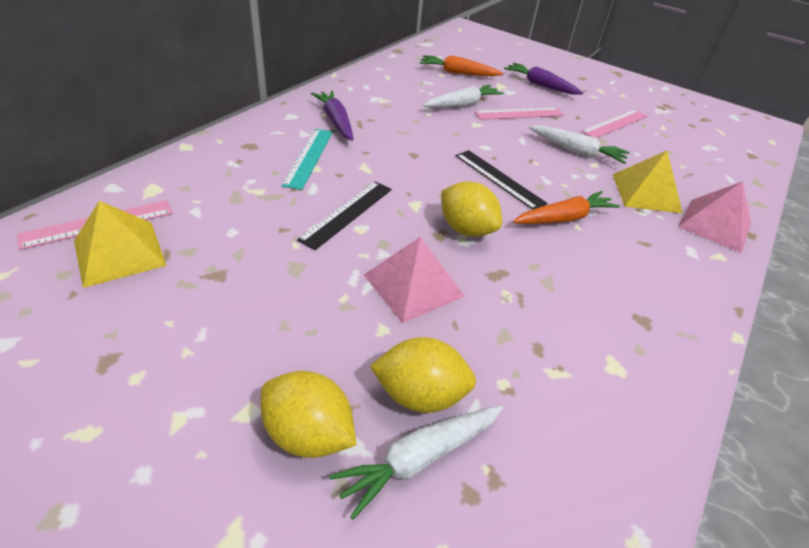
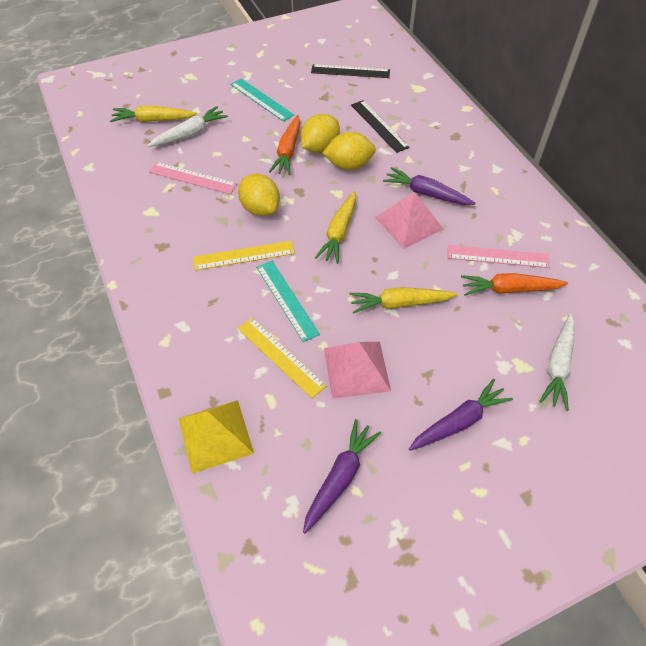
pink ruler: [18,200,172,250] [475,107,564,120] [581,110,647,138] = 3 -> [149,162,237,194] [448,245,550,268] = 2
purple carrot: [311,90,354,141] [504,63,583,95] = 2 -> [303,419,381,534] [383,167,475,205] [409,379,513,451] = 3
turquoise ruler: [282,129,333,190] = 1 -> [230,78,294,122] [256,261,320,342] = 2
white carrot: [329,405,503,520] [424,85,504,108] [529,125,630,164] = 3 -> [148,106,228,147] [539,314,575,411] = 2
yellow carrot: none = 0 -> [110,106,197,122] [315,191,356,264] [349,287,457,314] = 3
yellow pyramid: [74,201,167,288] [613,151,682,213] = 2 -> [179,400,254,474] = 1
yellow ruler: none = 0 -> [193,241,295,271] [238,318,327,398] = 2

